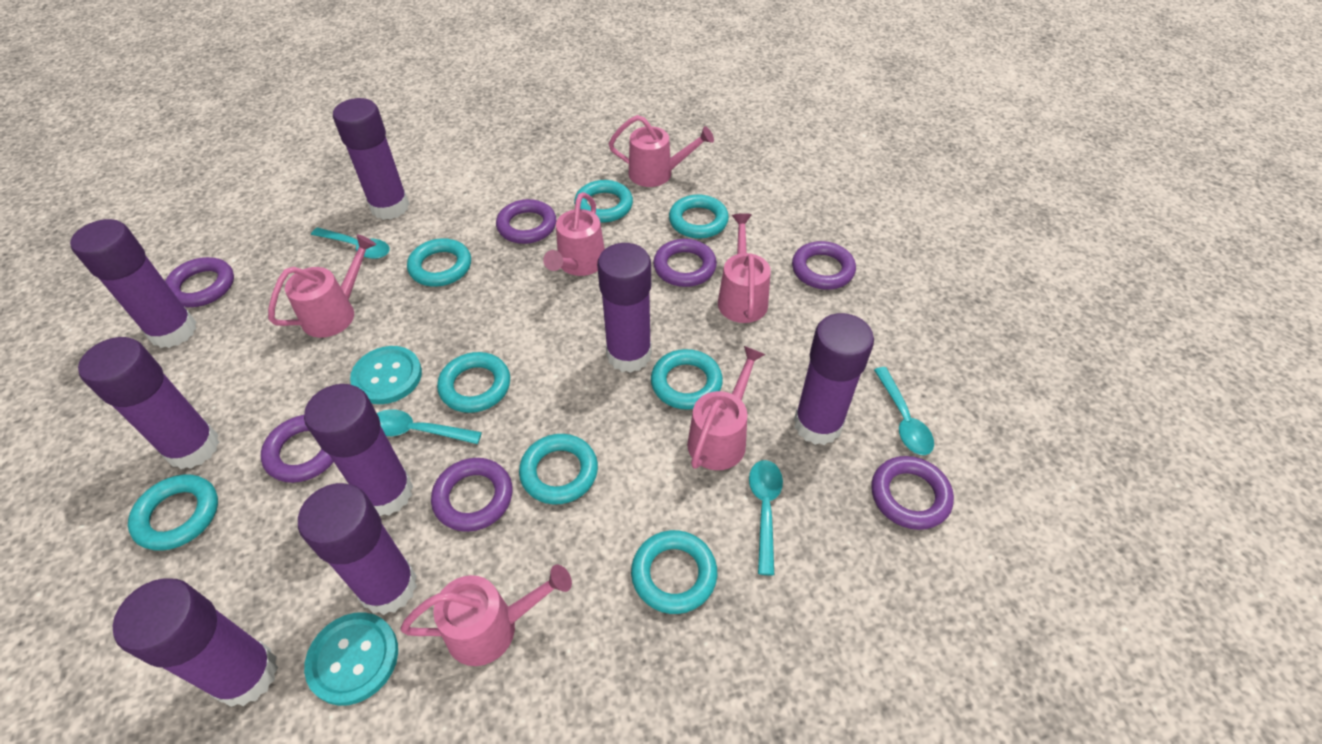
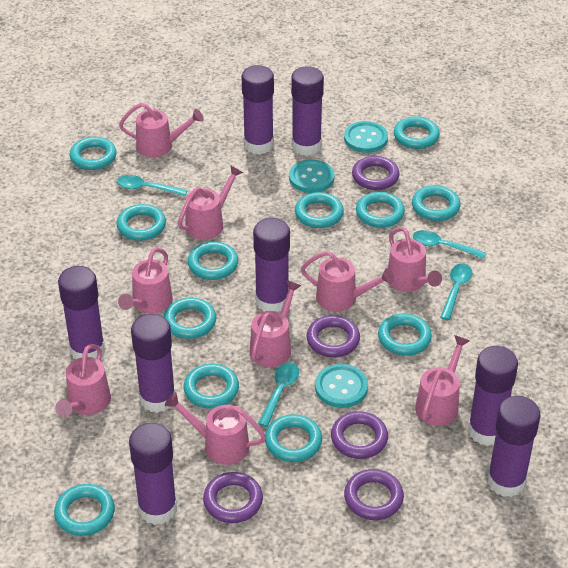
pink watering can: [268,234,376,338] [400,565,572,666] [543,192,605,276] [609,115,714,187] [687,346,766,470] [718,213,771,323] = 6 -> [55,344,111,417] [118,247,173,314] [119,103,204,157] [165,392,266,465] [178,165,243,240] [250,280,301,367] [301,251,394,311] [388,227,442,292] [415,335,470,426] = 9
purple ring: [165,257,234,307] [261,415,334,483] [431,458,513,532] [496,199,556,244] [653,239,717,287] [792,241,856,290] [871,456,954,530] = 7 -> [203,472,263,523] [306,315,360,357] [331,411,388,459] [344,469,404,520] [352,156,400,190] = 5
turquoise button: [304,612,398,706] [350,346,422,404] = 2 -> [289,160,334,193] [315,364,368,408] [344,121,388,153] = 3
turquoise ring: [128,474,218,551] [407,238,471,287] [437,352,510,413] [519,434,598,504] [574,180,633,223] [631,530,717,614] [651,349,723,410] [669,195,729,239] = 8 -> [54,484,115,536] [70,137,117,170] [117,204,166,241] [164,298,216,339] [183,364,239,408] [188,242,238,280] [265,414,322,462] [295,192,344,228] [356,192,405,228] [378,314,432,356] [394,116,440,149] [412,185,461,221] = 12

